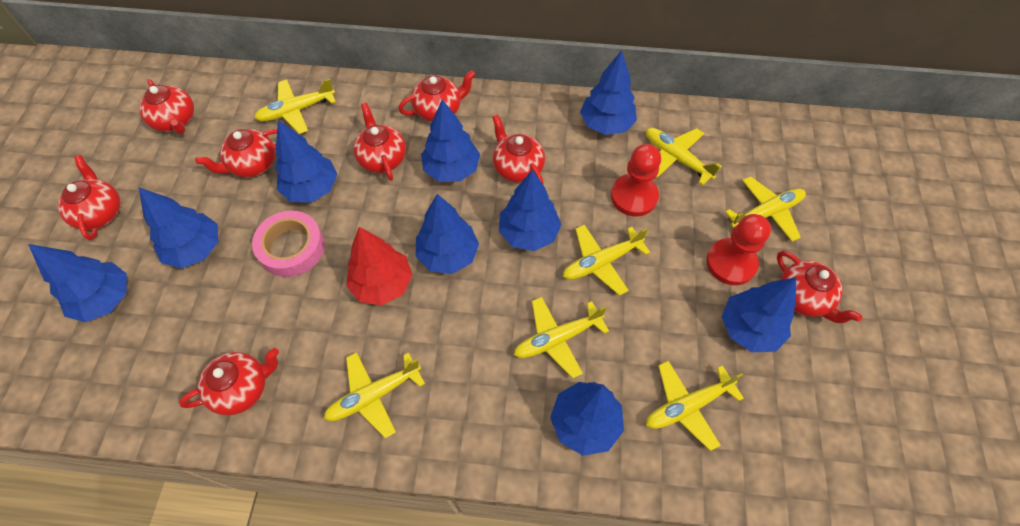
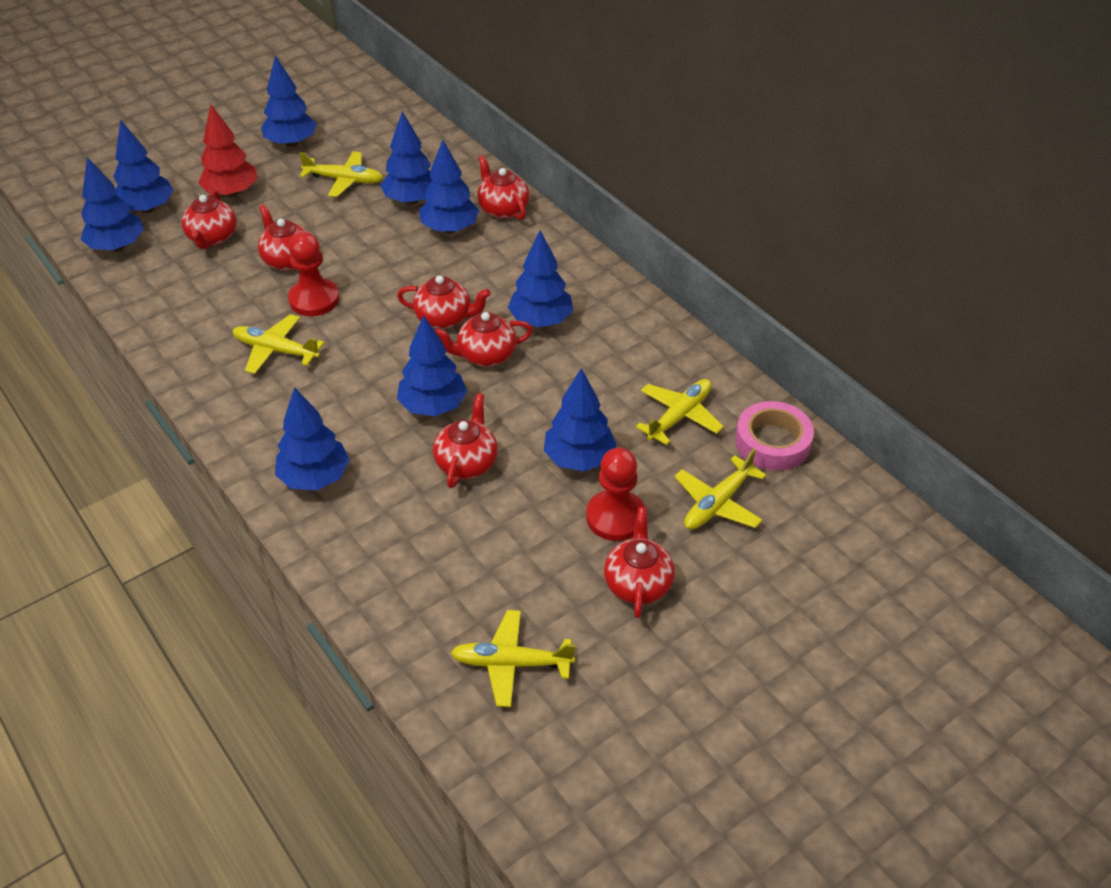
red teapot: [58,155,121,240] [139,79,194,134] [179,348,279,416] [195,129,277,177] [353,103,406,181] [398,70,476,122] [492,114,545,184] [777,251,862,323] = 8 -> [181,190,237,249] [258,204,309,271] [397,275,491,329] [433,393,498,488] [434,312,533,366] [477,155,530,219] [604,507,675,618] = 7
yellow plane: [254,79,336,134] [324,352,425,438] [514,297,609,379] [563,225,650,296] [646,128,722,185] [646,361,744,451] [725,176,806,242] = 7 -> [233,314,325,374] [299,151,383,197] [451,610,575,707] [636,379,724,445] [674,449,766,529] = 5

